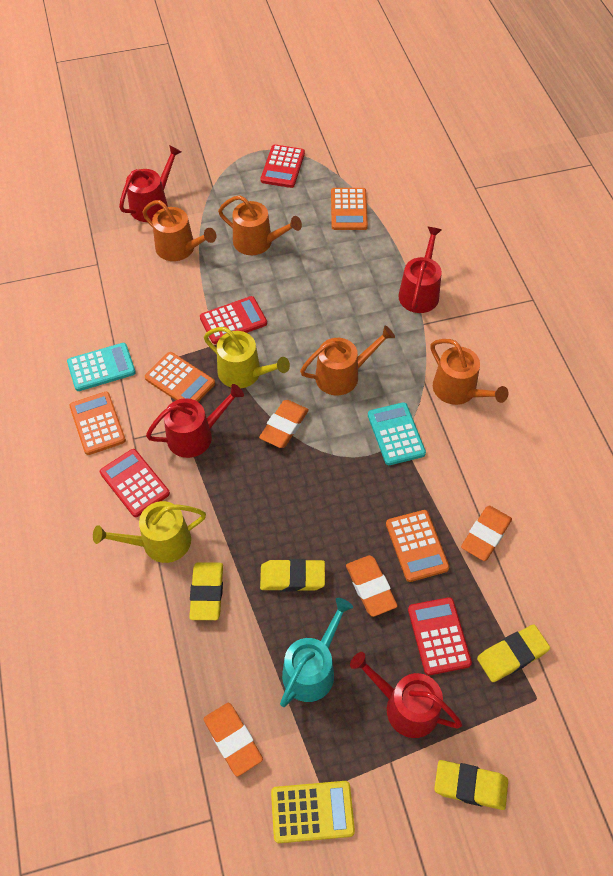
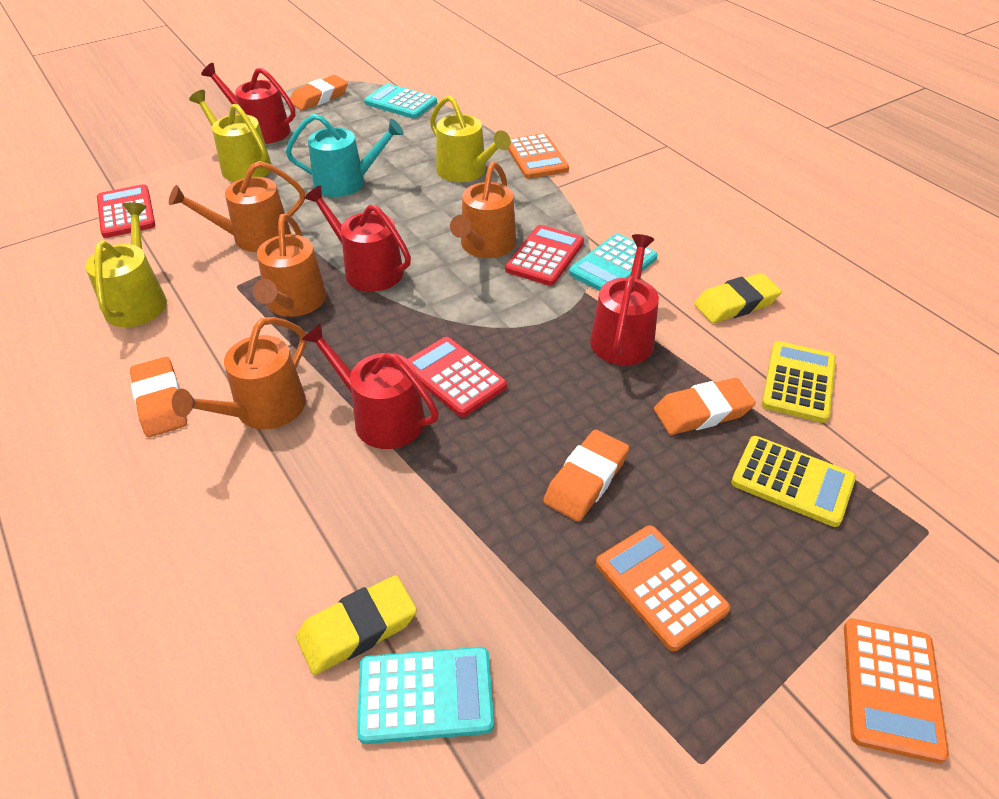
orange calculator: [69,392,126,455] [145,352,215,402] [331,188,368,230] [386,510,449,582] = 4 -> [508,133,569,179] [596,525,730,651] [844,619,949,763] = 3
red calculator: [100,449,170,517] [200,296,267,344] [261,144,305,188] [408,597,472,675] = 4 -> [97,184,155,238] [408,337,507,417] [505,225,584,286] = 3
turquoise calculator: [67,343,136,391] [368,402,426,465] = 2 -> [357,647,494,744] [364,84,437,119] [569,234,658,291] = 3
yellow calculator: [271,781,355,843] = 1 -> [731,436,856,527] [762,341,836,423] = 2
yellow eraser: [189,562,223,620] [260,559,325,592] [434,760,508,810] [477,624,550,682] = 4 -> [296,575,417,675] [694,273,782,323] = 2
yellow watering can: [93,501,206,563] [204,327,290,388] = 2 -> [86,202,167,327] [189,90,272,182] [430,95,511,182] = 3

